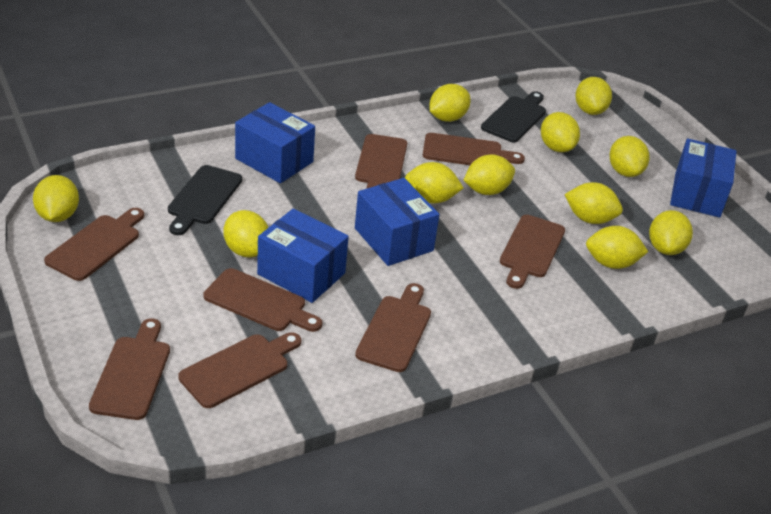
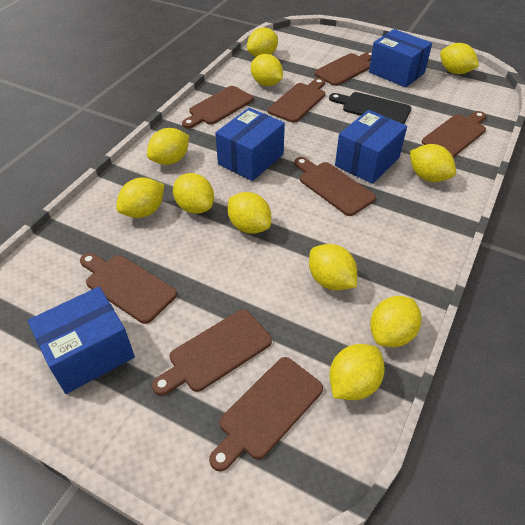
black cutting board: [168,165,242,235] [481,91,546,142] = 2 -> [329,92,412,124] = 1

